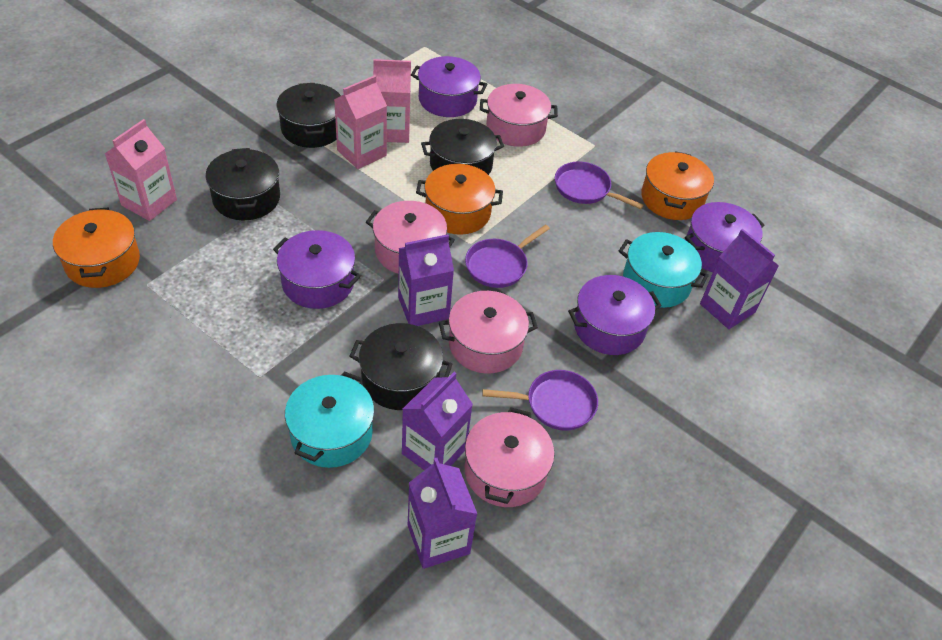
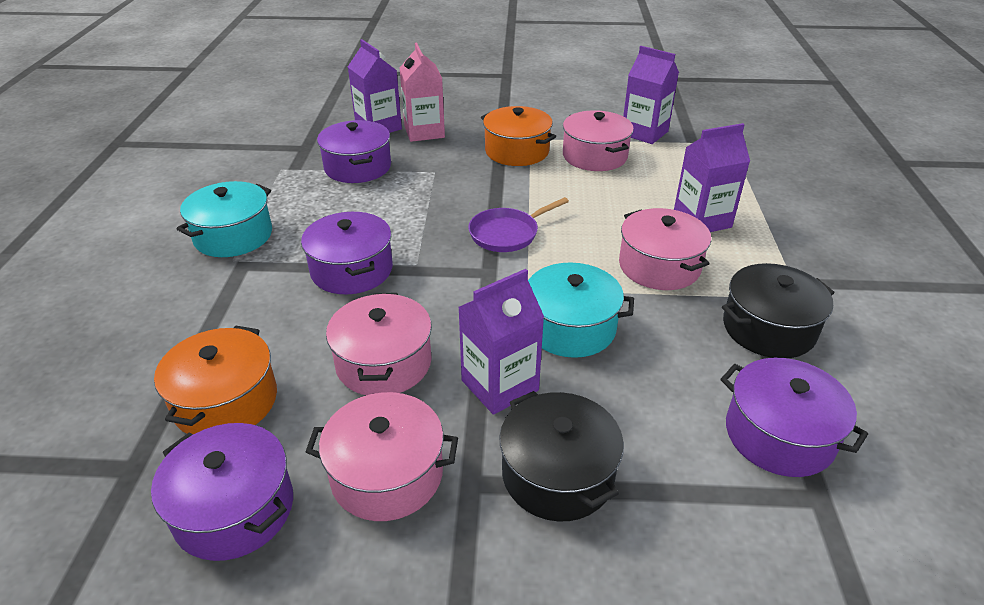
black pot: [206,148,280,220] [277,83,341,148] [350,323,452,410] [421,119,504,175] = 4 -> [499,391,624,522] [722,263,834,358] = 2
orange pot: [53,208,140,288] [416,164,503,235] [641,151,714,220] = 3 -> [154,326,277,434] [481,106,556,166] = 2
pink carton: [105,119,177,221] [334,75,387,169] [373,59,411,143] = 3 -> [400,43,445,142] = 1
purple pan: [465,224,550,288] [482,370,598,431] [555,161,643,209] = 3 -> [468,197,569,252] = 1

